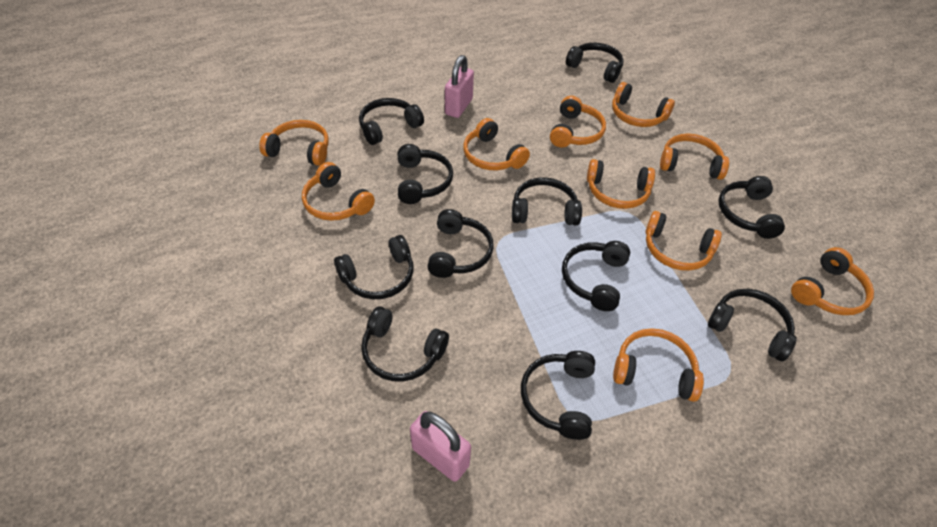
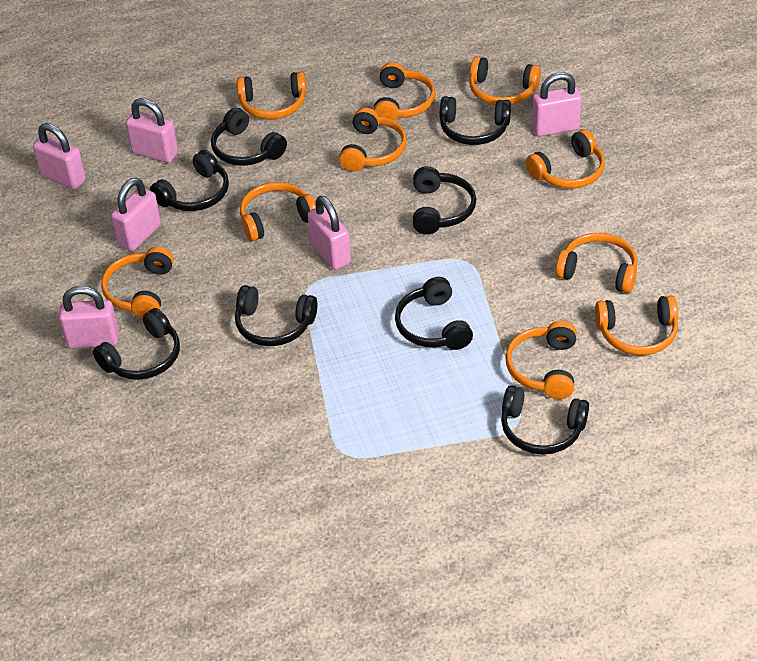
black headphones: [334,235,414,299] [359,98,424,145] [361,306,449,382] [398,144,453,204] [427,209,494,278] [512,177,582,226] [521,351,595,440] [562,241,630,311] [566,43,624,83] [708,289,797,361] [719,176,785,239] = 11 -> [93,308,180,380] [150,150,229,211] [211,108,287,166] [235,285,317,346] [395,277,473,350] [413,166,476,235] [440,96,511,145] [501,385,589,455] = 8
pink padlock: [410,411,471,482] [445,55,474,118] = 2 -> [33,123,86,190] [59,286,119,349] [111,178,161,251] [126,98,178,163] [308,196,351,270] [532,72,582,136] = 6

